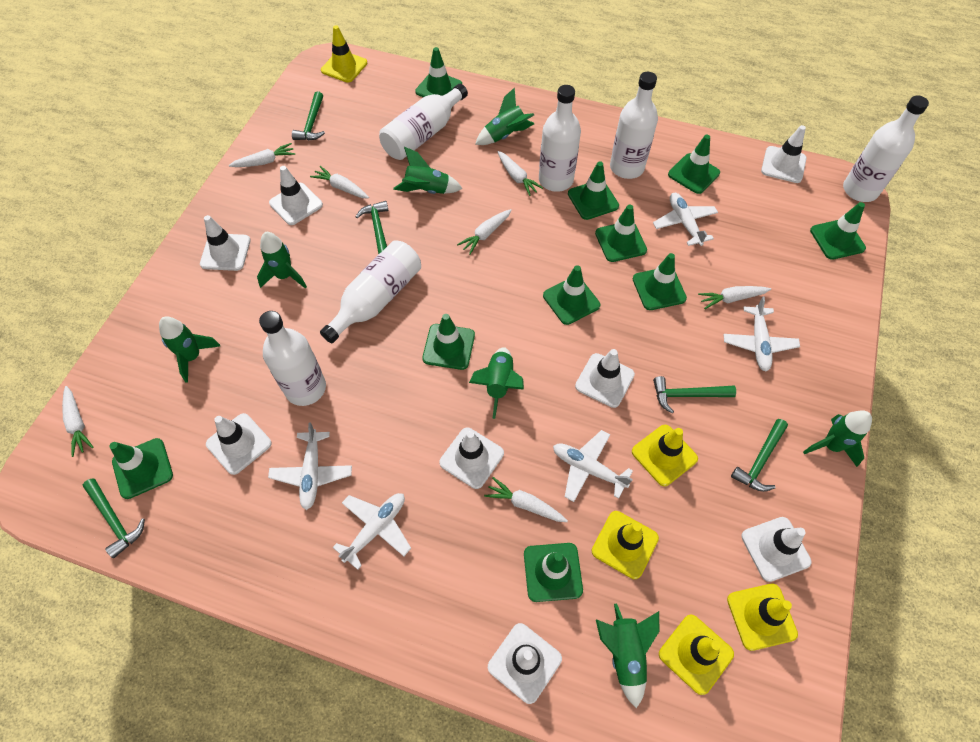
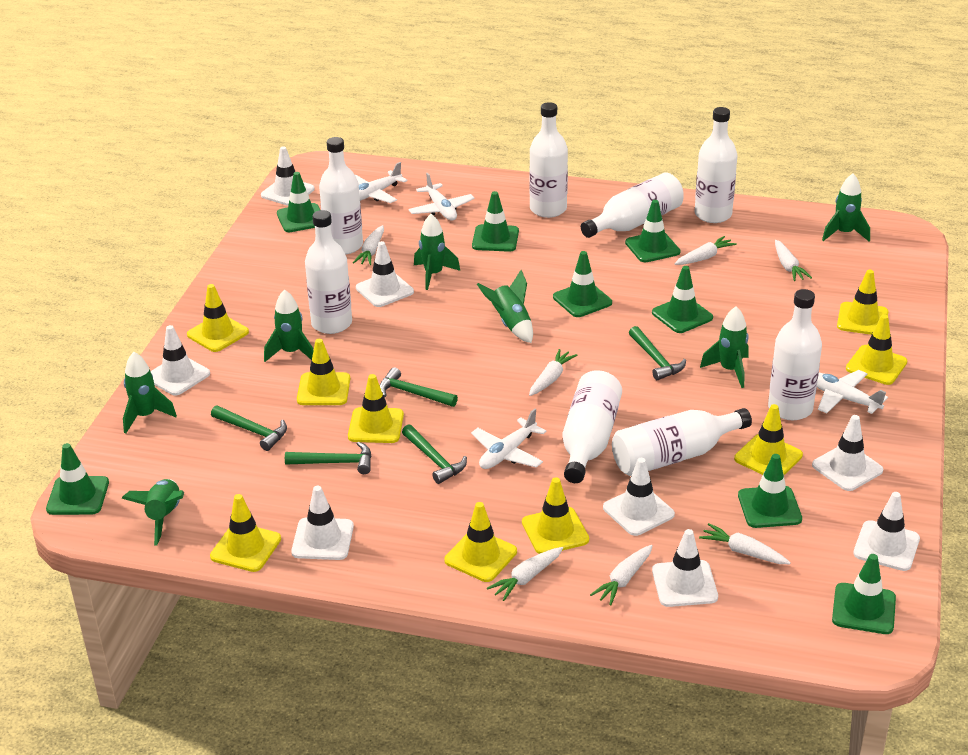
green traffic cone: [110,438,173,499] [415,47,462,97] [422,314,475,370] [524,543,583,602] [543,265,600,325] [568,161,619,220] [595,204,647,262] [633,253,687,310] [668,135,720,194] [810,202,866,260] = 10 -> [46,443,109,515] [277,172,320,232] [472,191,519,252] [553,251,612,317] [625,200,680,262] [652,266,713,333] [738,454,802,528] [832,554,896,634] = 8
white bottle: [259,311,326,406] [320,241,421,343] [379,84,468,160] [539,85,581,192] [610,72,658,179] [843,95,929,202] = 6 -> [305,210,352,334] [319,137,363,255] [529,102,568,218] [563,370,622,483] [581,172,684,238] [612,408,752,476] [695,107,738,223] [768,289,822,420] = 8
white plane: [268,422,352,510] [333,493,411,570] [553,430,633,502] [653,193,718,246] [723,296,800,371] = 5 -> [355,162,408,203] [408,173,475,221] [471,409,546,469] [817,370,888,414] = 4
yellow traffic cone: [321,25,367,83] [592,511,659,579] [632,425,698,486] [659,615,734,695] [727,584,798,651] = 5 -> [187,284,249,352] [210,494,281,572] [297,339,350,405] [348,374,404,443] [444,502,517,582] [522,477,589,554] [734,404,803,475] [837,270,889,335] [846,315,907,385] = 9

